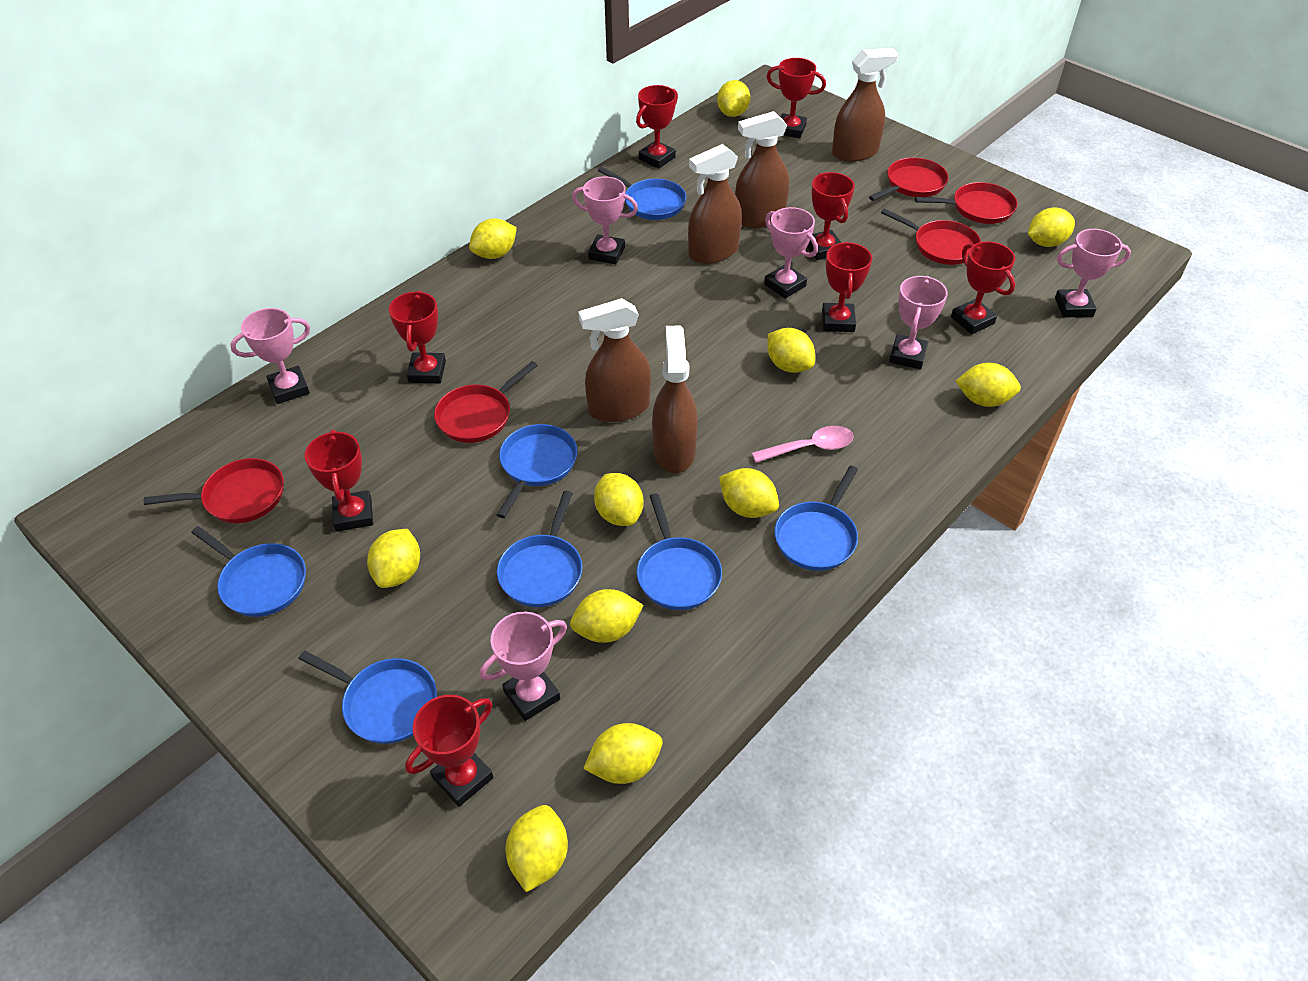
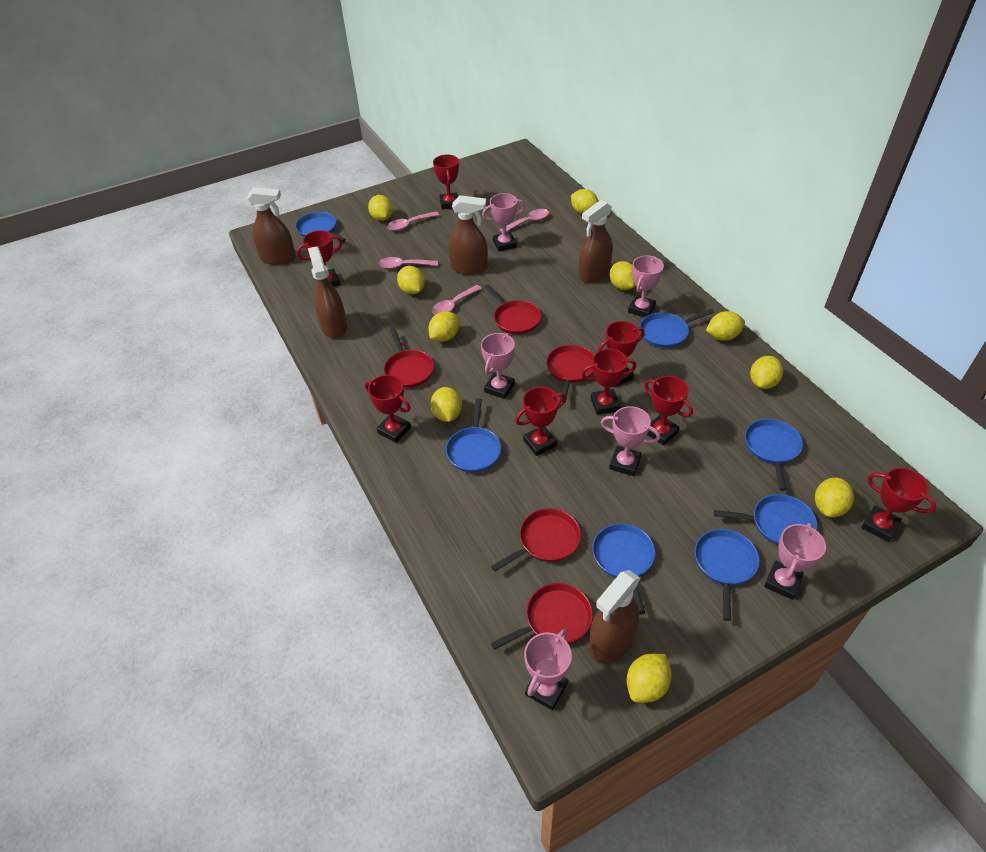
pink spoon: [752,426,854,463] = 1 -> [379,257,438,269] [387,211,439,231] [432,285,482,315] [500,209,549,233] = 4
yellow lemon: [367,529,420,588] [469,218,517,259] [506,805,568,892] [570,589,643,643] [583,723,662,784] [594,473,644,526] [717,80,750,117] [719,468,779,518] [767,328,815,373] [956,363,1021,407] [1028,207,1075,247] = 11 -> [368,195,393,221] [397,266,425,294] [428,311,459,342] [431,387,462,422] [571,189,598,214] [610,261,636,290] [626,654,672,703] [706,311,745,341] [750,356,783,389] [815,478,854,517] = 10

